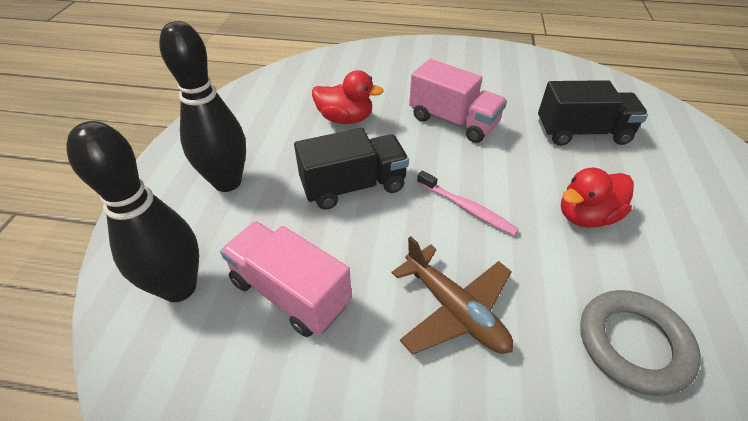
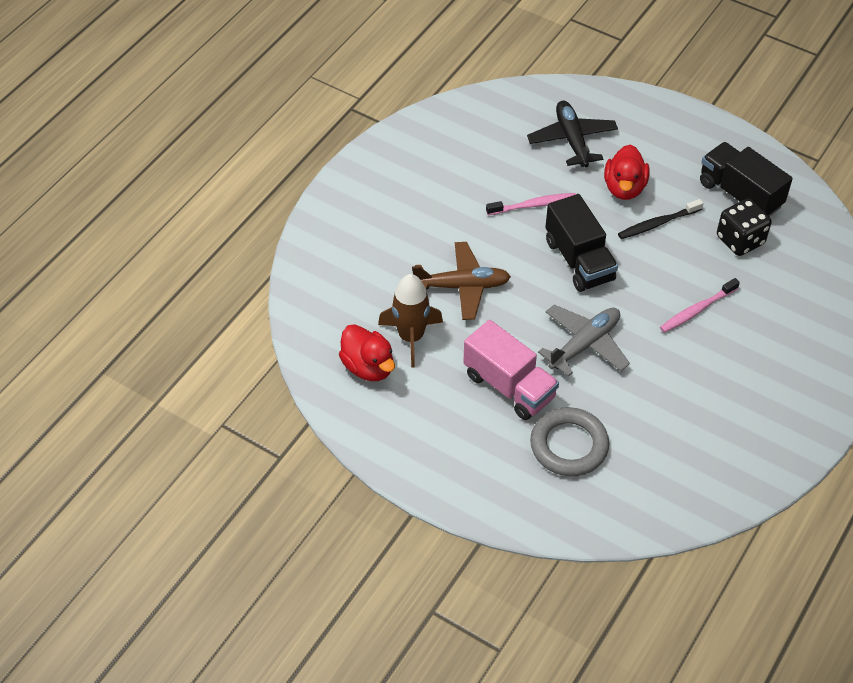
black bowling pin: [67,121,199,302] [159,21,246,192] = 2 -> none = 0
black dice: none = 0 -> [717,199,771,256] = 1
black plane: none = 0 -> [527,101,618,167] = 1
black toothbrush: none = 0 -> [618,199,703,239] = 1
brown rocket: none = 0 -> [378,274,443,368] = 1
grey plane: none = 0 -> [538,305,630,377] = 1
pink toothbrush: [417,170,519,236] = 1 -> [486,193,576,215] [660,278,740,333] = 2
pink truck: [220,222,352,337] [409,59,507,143] = 2 -> [463,320,559,420] = 1

